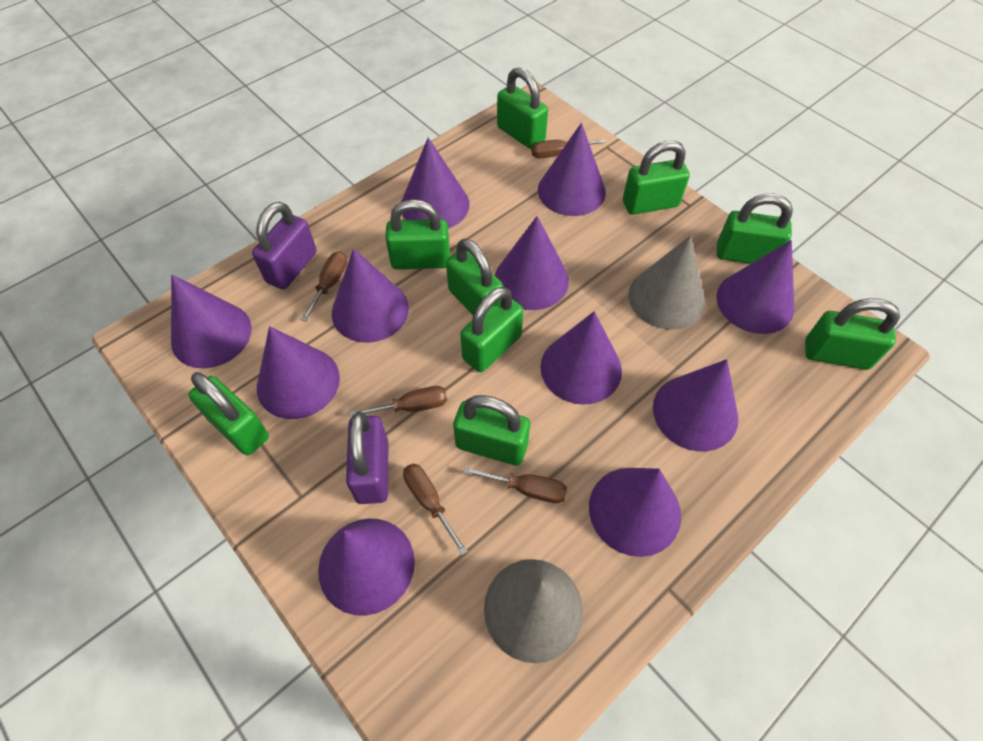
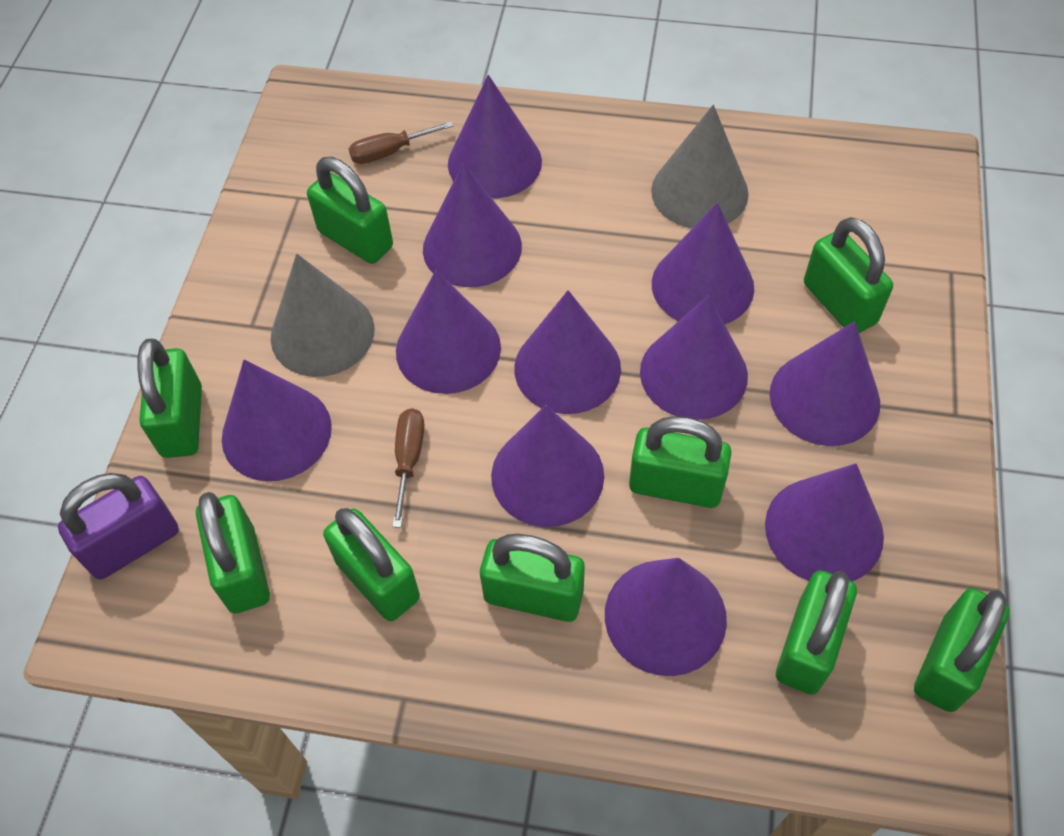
brown screwdriver: [301,251,347,322] [349,386,447,418] [403,464,468,555] [463,467,567,503] [531,139,606,158] = 5 -> [349,121,453,164] [392,408,424,528] = 2
purple padlock: [252,202,317,290] [346,412,388,504] = 2 -> [58,473,179,580] = 1

